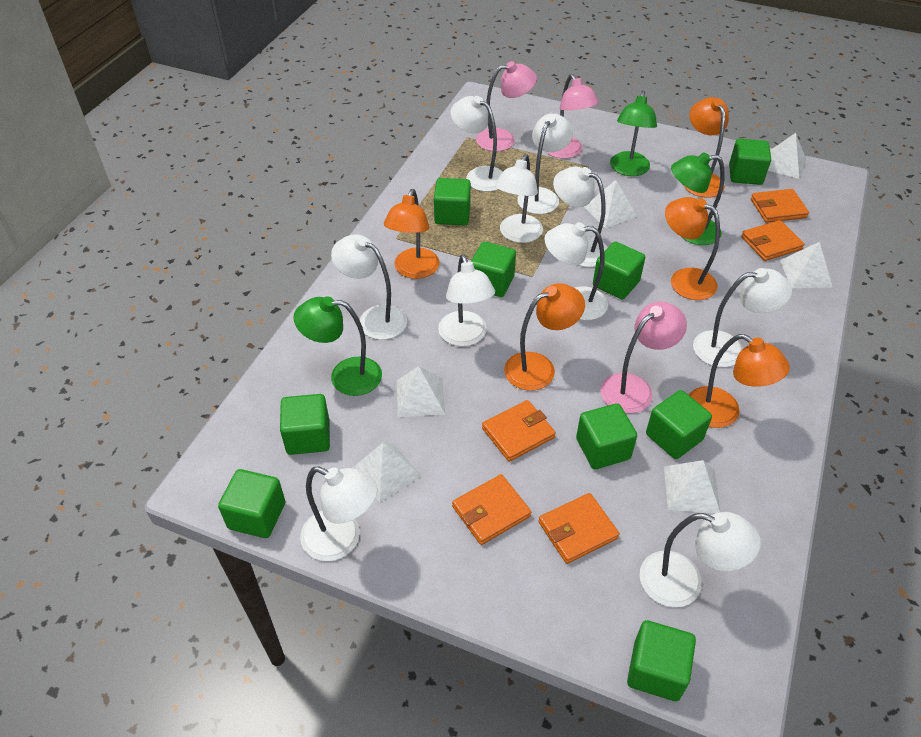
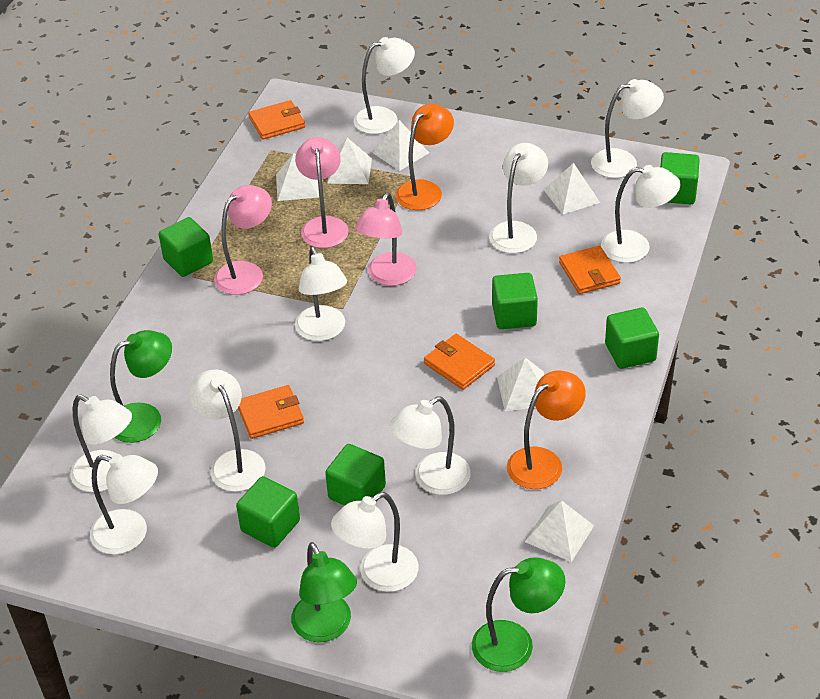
green cube: [218,469,285,538] [280,394,330,455] [434,178,471,225] [471,242,516,297] [576,403,637,469] [593,242,646,299] [627,620,696,701] [646,390,712,459] [729,139,771,185] = 9 -> [159,217,213,277] [236,476,300,548] [325,444,386,506] [492,273,538,329] [605,308,659,369] [660,152,699,204] = 6
orange lamp: [384,189,440,279] [504,283,585,391] [665,197,720,300] [684,97,729,198] [689,334,790,428] = 5 -> [396,104,454,210] [507,370,586,489] = 2
orange wallet: [452,474,531,545] [482,400,556,462] [538,493,620,564] [741,220,804,261] [751,189,809,223] = 5 -> [238,385,304,439] [249,100,305,140] [424,334,495,390] [559,246,621,294] = 4

